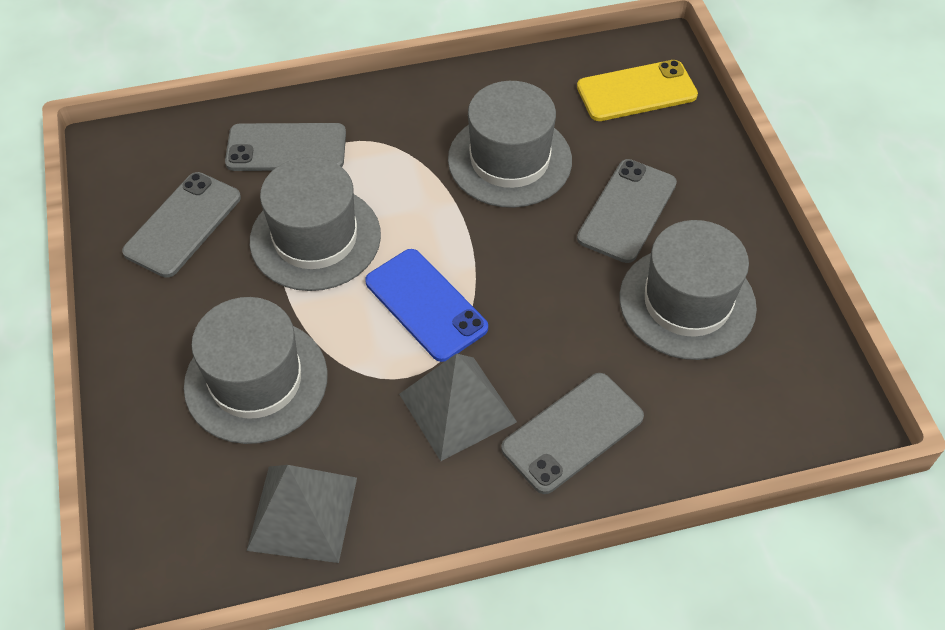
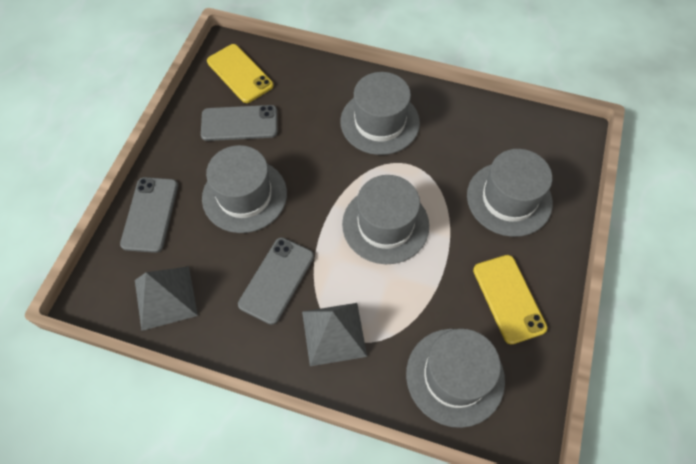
blue phone: [365,249,488,362] = 1 -> none = 0
grey hat: [184,297,328,444] [250,157,381,291] [448,81,572,208] [619,220,757,360] = 4 -> [202,145,287,233] [340,72,420,155] [342,175,429,264] [406,329,505,428] [467,149,553,237] = 5
grey phone: [122,172,241,278] [225,123,346,171] [501,373,644,494] [577,159,677,263] = 4 -> [120,177,178,253] [201,105,278,141] [238,238,314,325] = 3
yellow phone: [577,60,698,121] = 1 -> [207,44,274,103] [473,255,548,344] = 2

